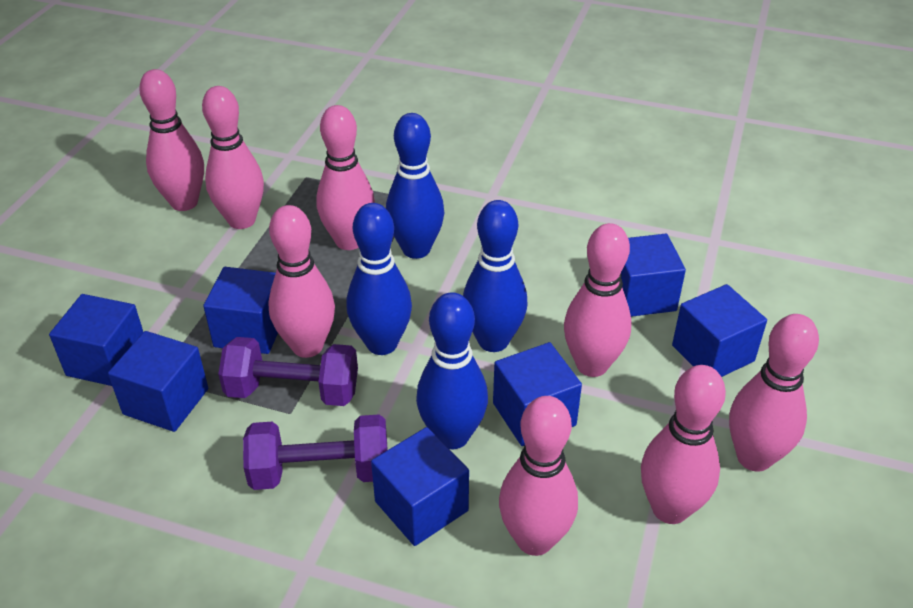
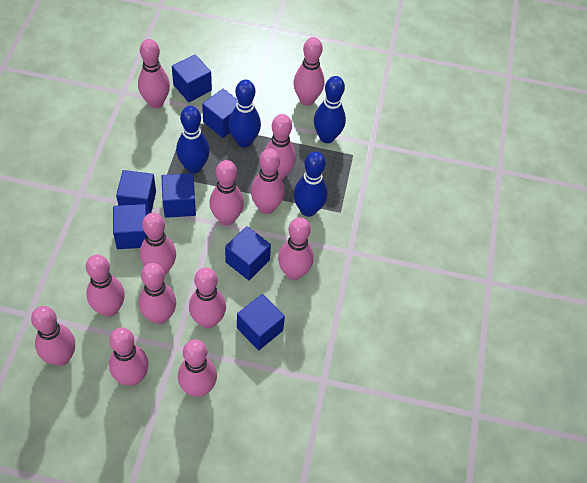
pink bowling pin: [139,69,204,211] [202,86,264,229] [268,205,335,358] [316,105,375,250] [499,396,578,556] [564,223,632,377] [641,365,726,524] [729,314,819,472] = 8 -> [31,306,75,366] [86,255,125,317] [109,327,149,386] [138,39,170,109] [139,263,176,324] [140,213,176,275] [178,339,217,397] [189,267,226,328] [209,160,244,226] [251,148,285,214] [265,114,296,180] [278,217,314,280] [293,37,324,106] = 13
purple dumbbell: [218,337,358,406] [243,415,388,490] = 2 -> none = 0

